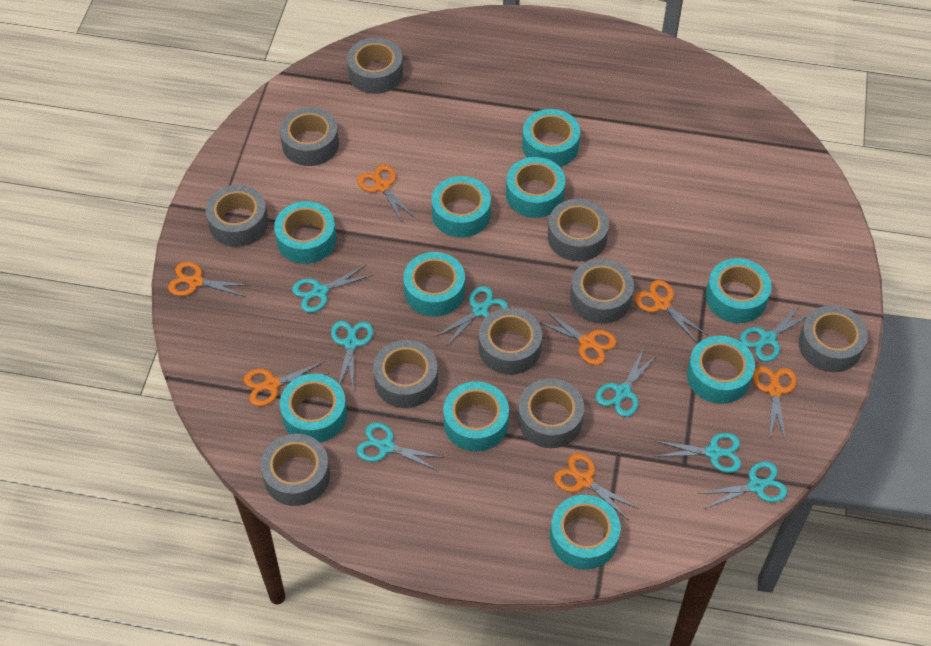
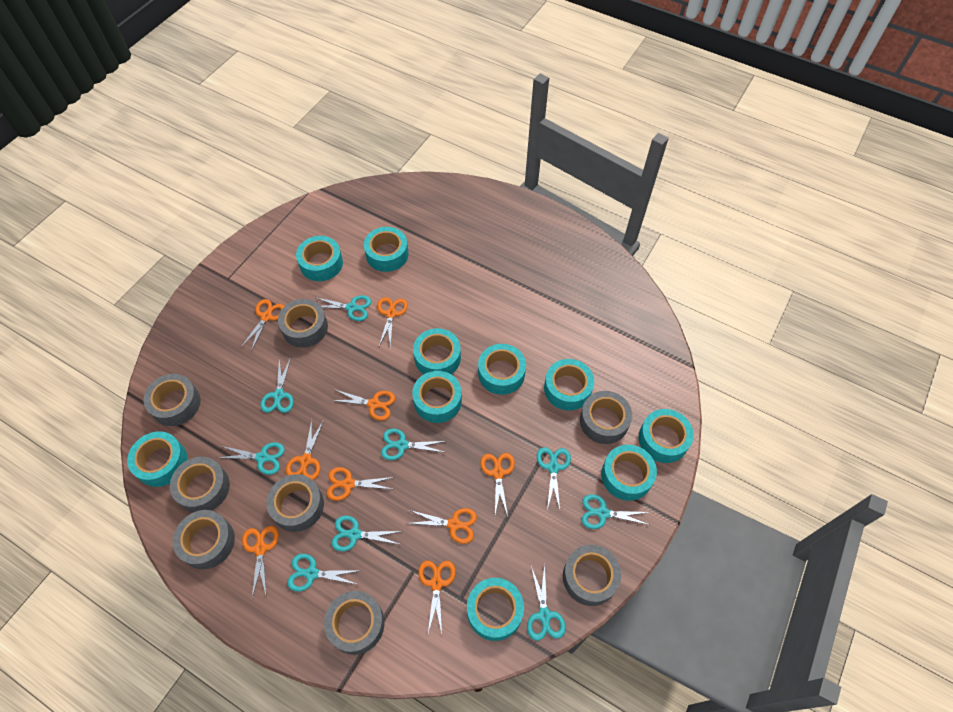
grey tape: [206,185,268,247] [261,434,330,506] [280,107,339,166] [347,38,403,94] [373,340,438,408] [479,308,542,375] [518,378,584,448] [548,199,609,261] [570,259,634,324] [799,305,868,372] = 10 -> [143,374,201,426] [170,457,230,513] [173,510,235,569] [266,474,324,532] [278,299,328,348] [324,591,385,655] [563,545,621,606] [580,391,632,444] = 8
orange scissors: [168,262,249,297] [243,361,329,406] [357,165,416,224] [538,309,617,365] [554,453,639,519] [635,280,708,343] [753,367,797,441] = 7 -> [241,299,285,351] [242,526,279,597] [286,420,324,480] [327,467,394,501] [331,389,395,421] [377,297,408,348] [407,508,477,544] [418,561,456,633] [480,453,515,516] = 9
turquoise scissors: [292,265,373,313] [331,321,373,392] [356,423,445,471] [435,286,508,348] [596,348,658,417] [654,433,741,473] [698,462,787,509] [740,304,808,362] = 8 -> [218,442,285,475] [260,358,294,413] [287,554,359,592] [314,295,371,321] [331,516,403,552] [381,429,446,460] [527,564,566,641] [537,447,571,510] [582,494,650,529] = 9

